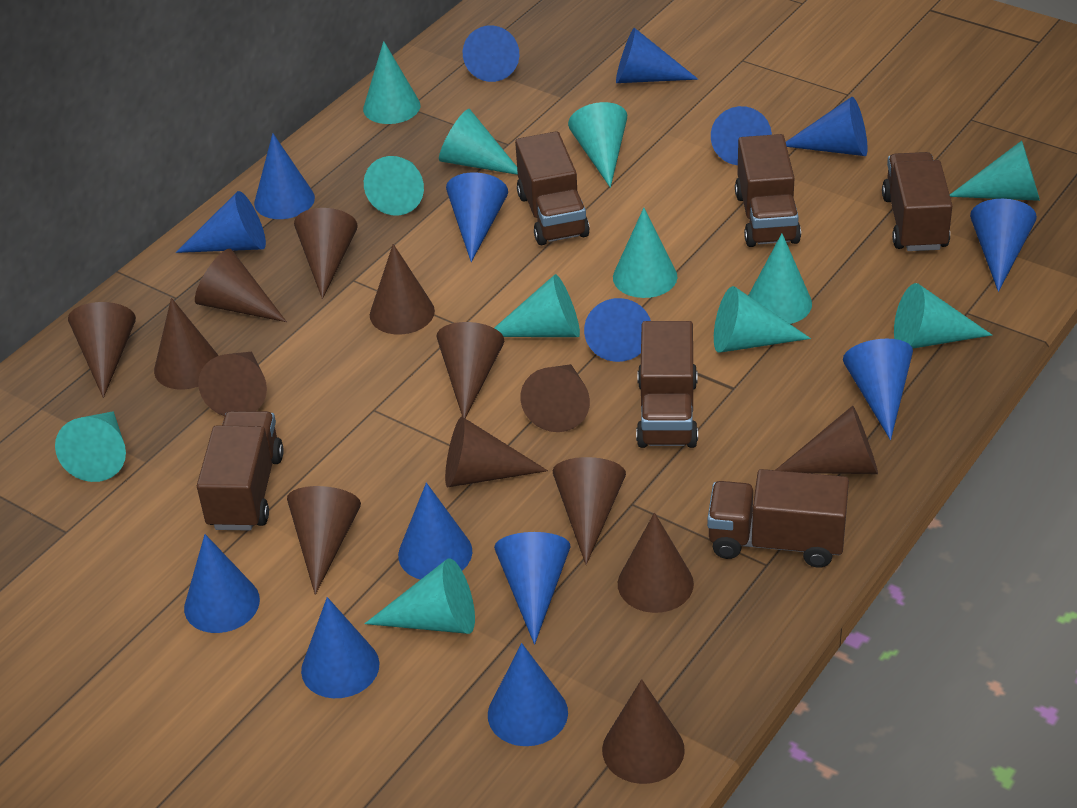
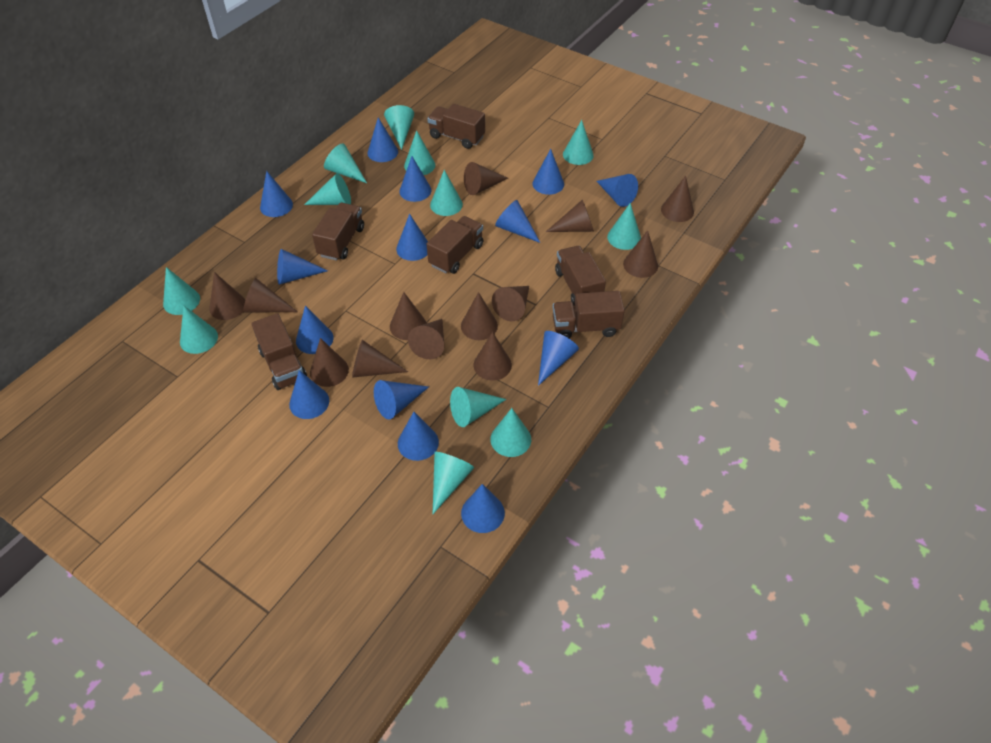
blue cone: [176,191,266,253] [184,534,260,633] [254,133,315,219] [301,597,379,698] [398,483,472,580] [446,173,508,262] [463,25,519,82] [488,643,568,746] [494,532,570,644] [584,298,651,362] [616,28,698,83] [711,106,772,165] [786,97,868,156] [843,339,913,440] [970,199,1037,292] = 15 -> [260,171,293,217] [277,249,328,285] [289,370,329,419] [296,306,333,354] [368,117,398,162] [374,380,429,420] [396,214,428,261] [398,412,439,461] [399,156,431,202] [461,484,505,533] [495,200,540,243] [533,149,564,195] [538,331,579,386] [597,174,638,207] = 14
brown cone: [68,302,136,398] [154,298,219,390] [195,249,287,322] [198,352,267,416] [287,486,361,595] [294,208,358,299] [370,244,435,335] [436,322,504,419] [445,417,548,487] [520,364,590,432] [553,457,626,565] [602,679,685,784] [618,513,694,613] [776,406,878,474] = 14 -> [209,272,245,320] [243,278,298,312] [310,338,349,387] [352,340,408,378] [390,292,427,340] [408,319,444,359] [461,292,498,340] [464,162,508,195] [474,332,512,380] [492,286,529,321] [546,199,594,232] [623,230,658,278] [661,176,694,222] = 13

